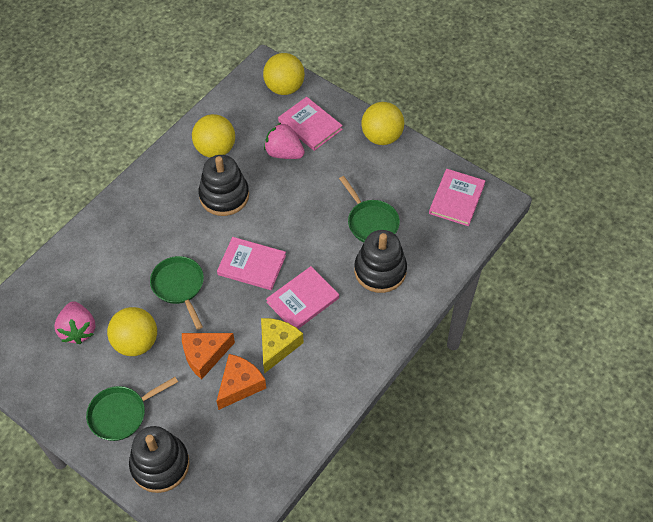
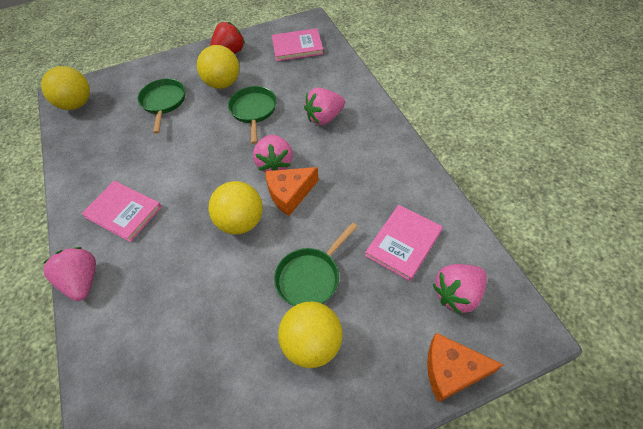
black stacking toy: [129,426,189,493] [198,155,249,216] [354,230,407,293] = 3 -> none = 0
pink book: [217,237,286,290] [266,266,339,329] [278,97,343,151] [429,169,485,226] = 4 -> [81,181,162,242] [272,28,323,61] [365,205,443,281] = 3
pink strawberry: [54,301,96,344] [264,123,305,159] = 2 -> [44,247,96,301] [253,135,293,172] [304,88,345,125] [433,264,487,314] = 4
red strawberry: none = 0 -> [210,22,245,54] = 1
yellow cheese: [261,318,304,373] = 1 -> none = 0

